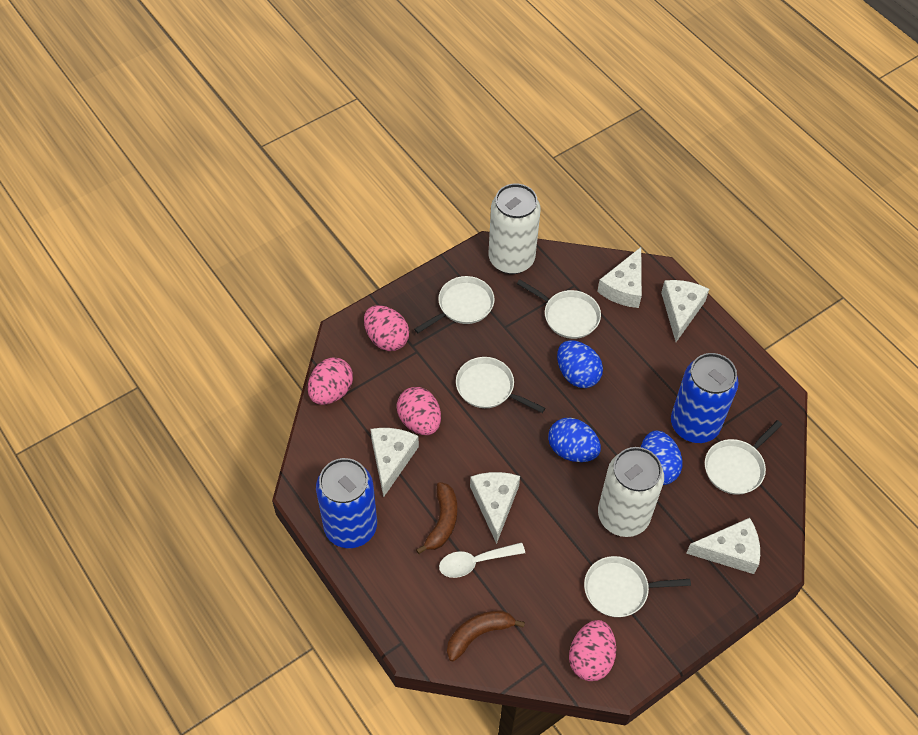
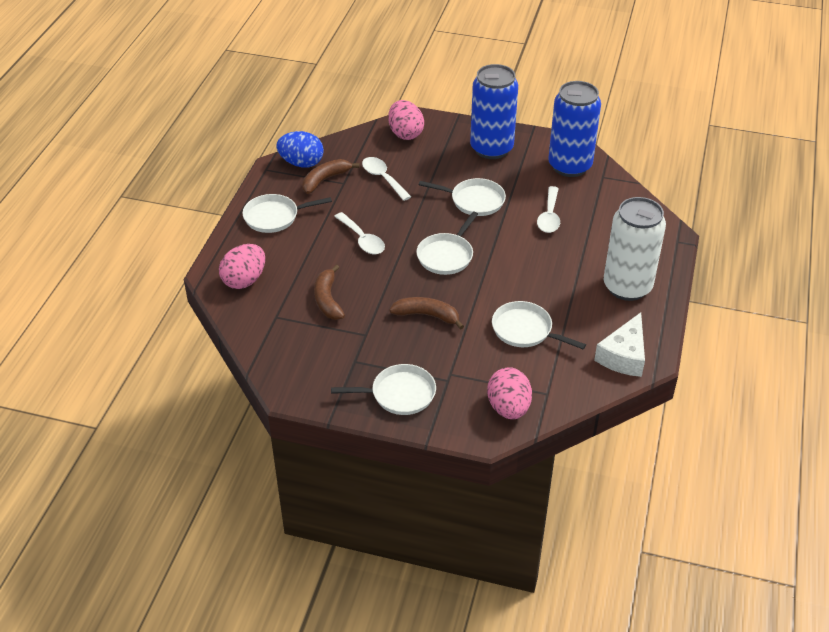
blue egg: [548,418,601,462] [557,340,603,388] [641,430,682,485] = 3 -> [276,131,324,168] = 1
brown banana: [416,482,457,554] [447,610,525,661] = 2 -> [302,159,360,194] [314,265,345,320] [390,297,464,330] = 3
pink egg: [308,358,353,405] [364,305,409,351] [397,387,441,435] [569,620,616,681] = 4 -> [219,244,265,289] [388,100,424,140] [487,367,532,419] = 3
white can: [489,184,541,274] [598,447,664,537] = 2 -> [604,197,666,301] = 1
white cheese: [370,428,419,497] [470,472,520,544] [597,247,642,308] [661,280,709,342] [686,518,760,574] = 5 -> [594,312,645,377] = 1
white spoon: [439,542,525,578] = 1 -> [334,212,385,254] [362,157,411,201] [537,186,560,233] = 3

